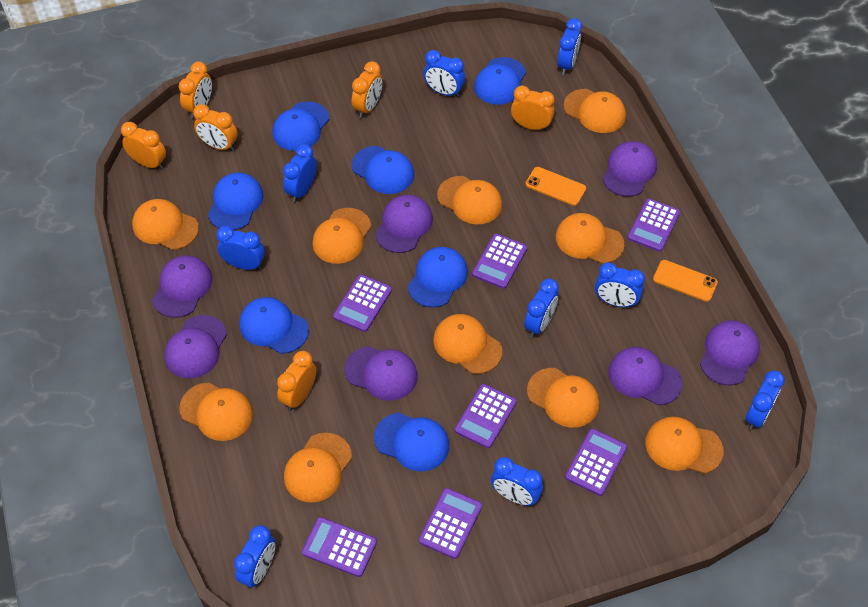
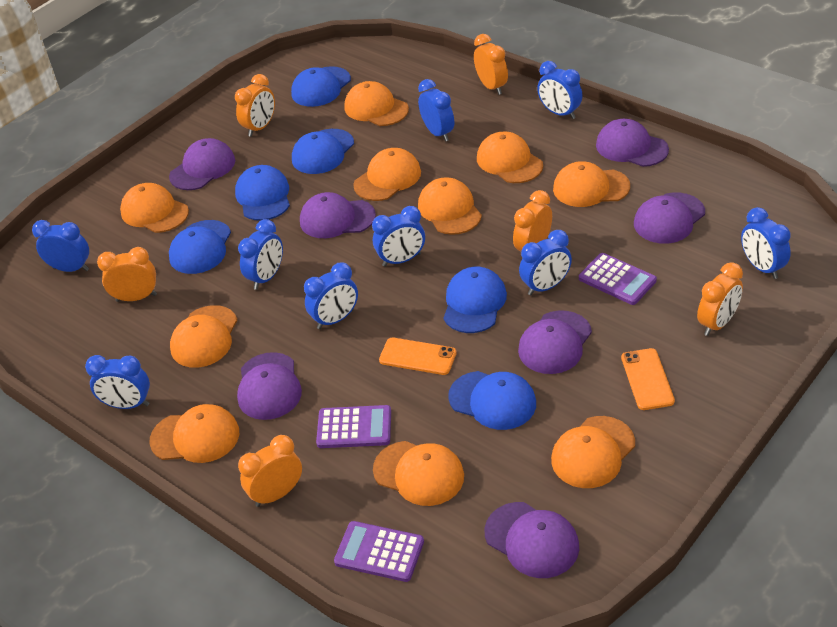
blue cap: [208,173,263,230] [240,297,309,354] [273,101,329,151] [352,146,414,194] [374,413,449,471] [408,247,468,307] [474,57,526,105] = 7 -> [169,220,231,274] [235,165,290,221] [291,66,351,107] [292,129,354,174] [444,267,507,333] [448,371,536,430] = 6
purple calculator: [302,517,377,577] [333,274,392,332] [419,488,482,559] [455,384,517,448] [472,233,527,289] [565,429,627,496] [628,198,680,252] = 7 -> [316,405,391,448] [334,521,424,582] [579,253,657,305] = 3

